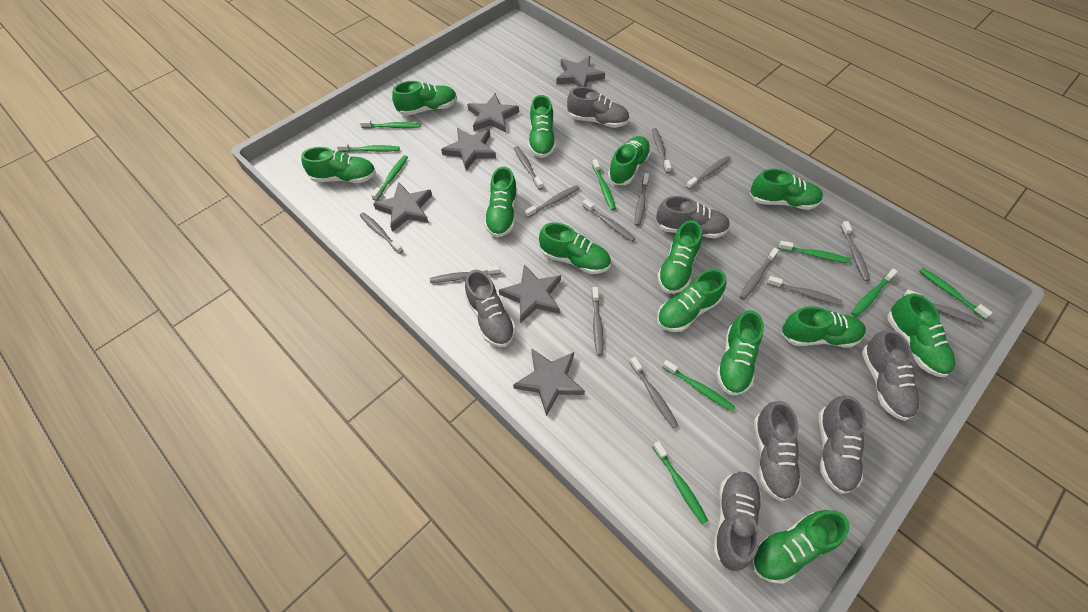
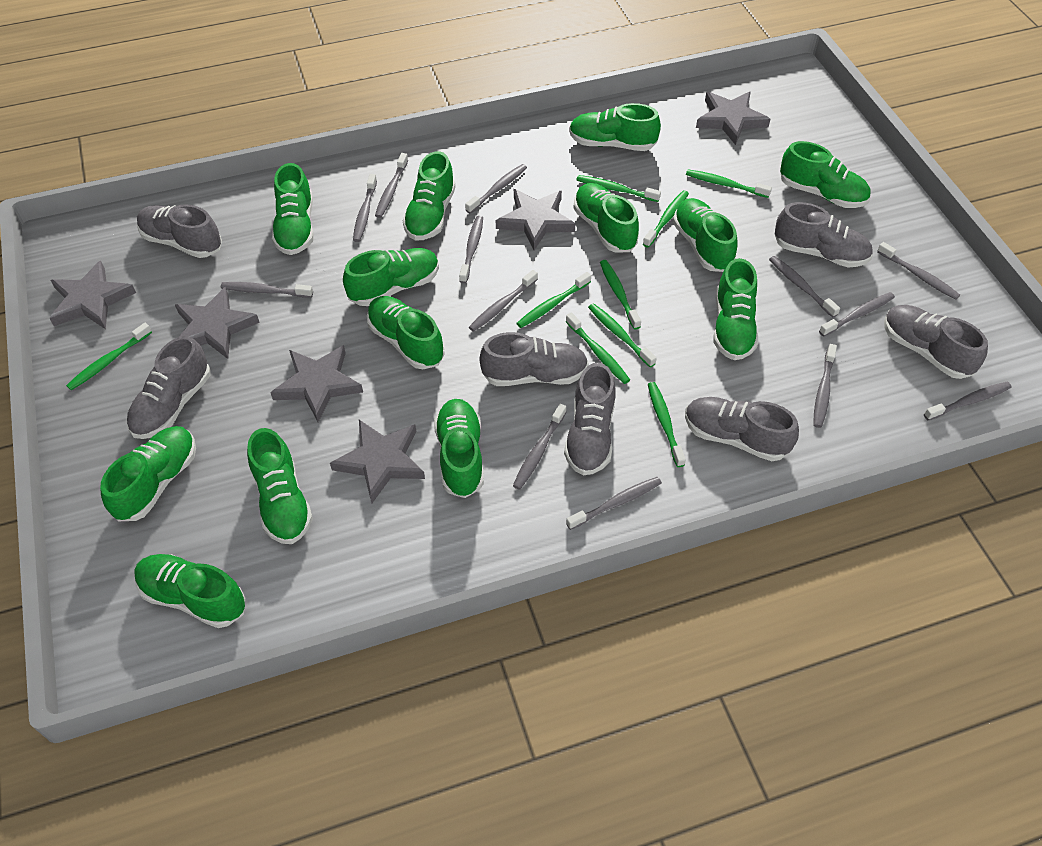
grey toothbrush: [360,212,403,254] [430,265,501,283] [514,146,543,190] [525,185,580,218] [582,199,635,242] [592,287,604,356] [629,357,678,428] [635,173,649,226] [652,128,671,173] [686,156,731,189] [739,248,779,300] [767,276,842,305] [841,221,870,281] [903,290,983,326] = 14 -> [221,282,313,298] [353,174,377,242] [375,153,408,218] [459,216,483,283] [465,164,527,213] [469,270,538,332] [513,404,566,490] [566,477,662,530] [769,256,840,318] [813,344,837,428] [819,292,895,337] [877,242,960,300] [924,382,1012,420] = 13

